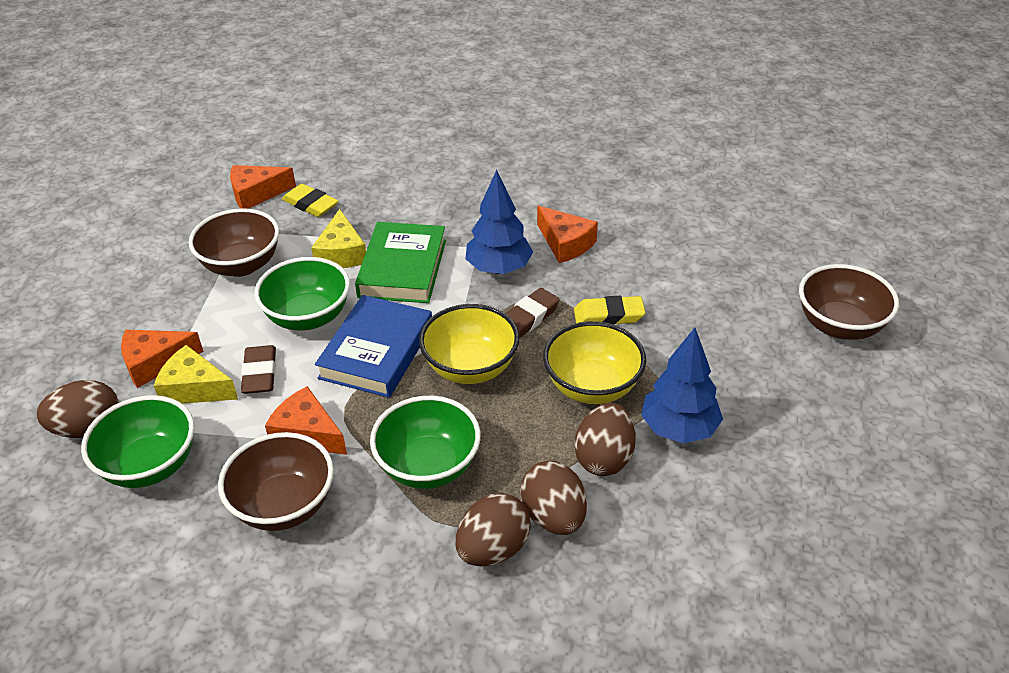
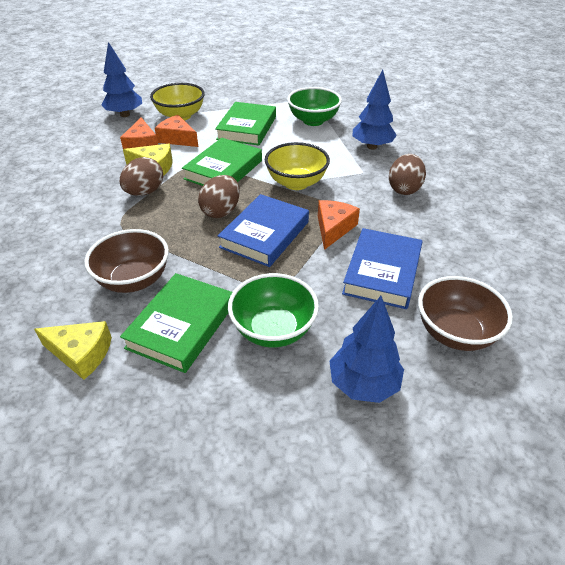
blue book: [315,295,432,398] = 1 -> [218,194,309,267] [342,228,422,309] = 2
blue tree: [466,170,533,274] [641,328,723,443] = 2 -> [101,42,142,117] [329,296,404,403] [353,70,397,149] = 3
brown bowl: [188,208,279,277] [218,432,334,531] [799,264,899,340] = 3 -> [84,229,169,293] [418,276,513,351] = 2
brown egg: [37,380,119,438] [456,493,531,566] [520,461,587,535] [575,403,636,476] = 4 -> [120,157,163,196] [198,175,240,218] [389,154,426,195] = 3
brown eraser: [241,345,276,394] [505,288,560,338] = 2 -> none = 0
green book: [355,222,446,303] = 1 -> [120,273,232,373] [182,138,262,186] [215,102,276,145] = 3
green bowl: [81,395,194,488] [254,257,350,330] [370,396,481,489] = 3 -> [228,273,319,348] [287,87,342,126] = 2
orange cheese: [121,330,204,388] [230,165,296,209] [265,386,347,455] [537,206,598,263] = 4 -> [120,117,158,149] [155,115,198,147] [318,200,360,250] = 3
yellow eraser: [282,184,338,217] [574,296,645,325] = 2 -> none = 0

